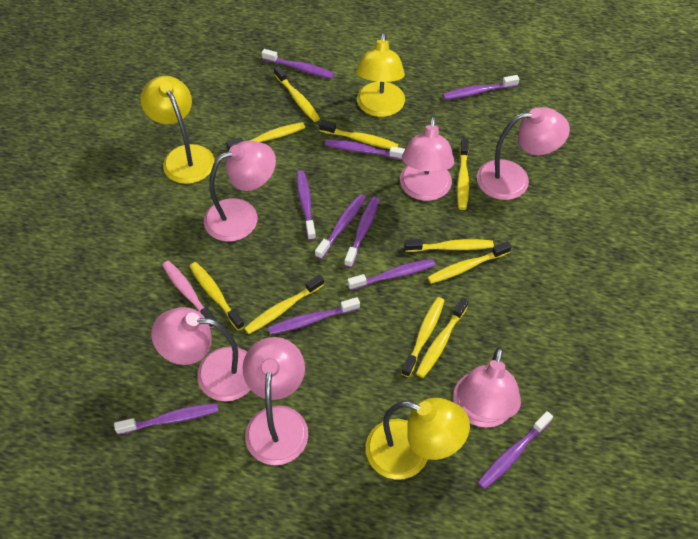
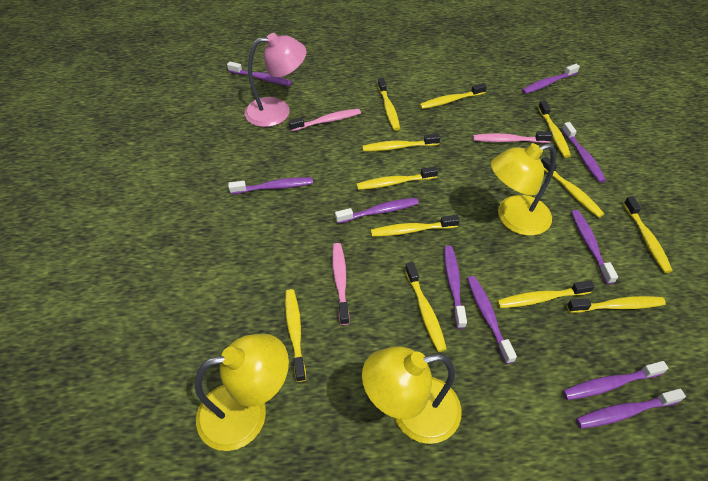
pink lamp: [151,307,250,401] [204,141,276,242] [242,337,308,465] [400,116,455,201] [453,347,521,428] [477,107,570,200] = 6 -> [245,33,307,127] = 1
pink toothbrush: [162,261,216,328] = 1 -> [288,109,361,131] [332,243,349,325] [473,131,553,143] = 3
yellow toothbrush: [189,262,245,331] [226,122,305,151] [244,274,324,334] [274,66,320,122] [319,120,399,149] [401,297,445,377] [404,239,494,252] [416,297,469,378] [427,242,511,284] [457,138,469,210] = 10 -> [285,289,306,382] [356,166,438,190] [362,134,440,152] [371,215,460,237] [378,78,400,131] [405,262,447,352] [419,83,487,109] [497,280,595,308] [538,100,571,158] [541,156,604,218] [567,296,666,313] [623,196,673,273] = 12

